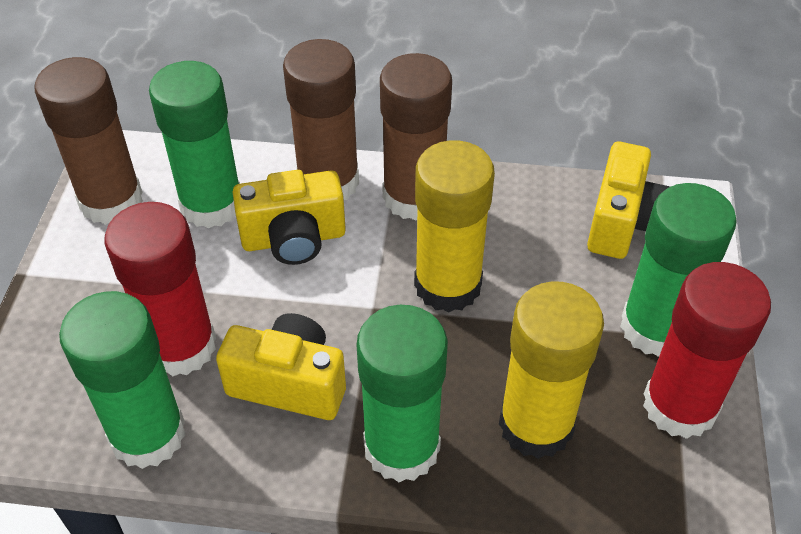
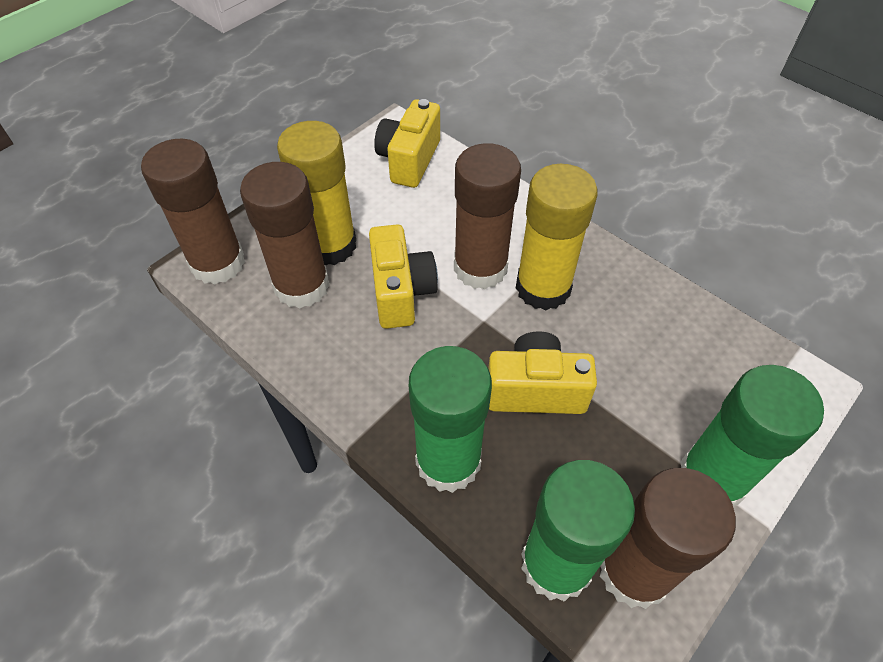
brown glue stick: [35,57,143,225] [283,39,359,200] [380,53,452,221] = 3 -> [141,139,245,285] [240,162,330,308] [454,143,521,289] [600,468,736,609] = 4
green glue stick: [59,291,186,469] [149,61,240,228] [357,305,448,482] [620,183,737,357] = 4 -> [409,346,492,493] [521,460,635,602] [680,365,824,505] = 3
red glue stick: [104,202,216,376] [643,262,771,439] = 2 -> none = 0

